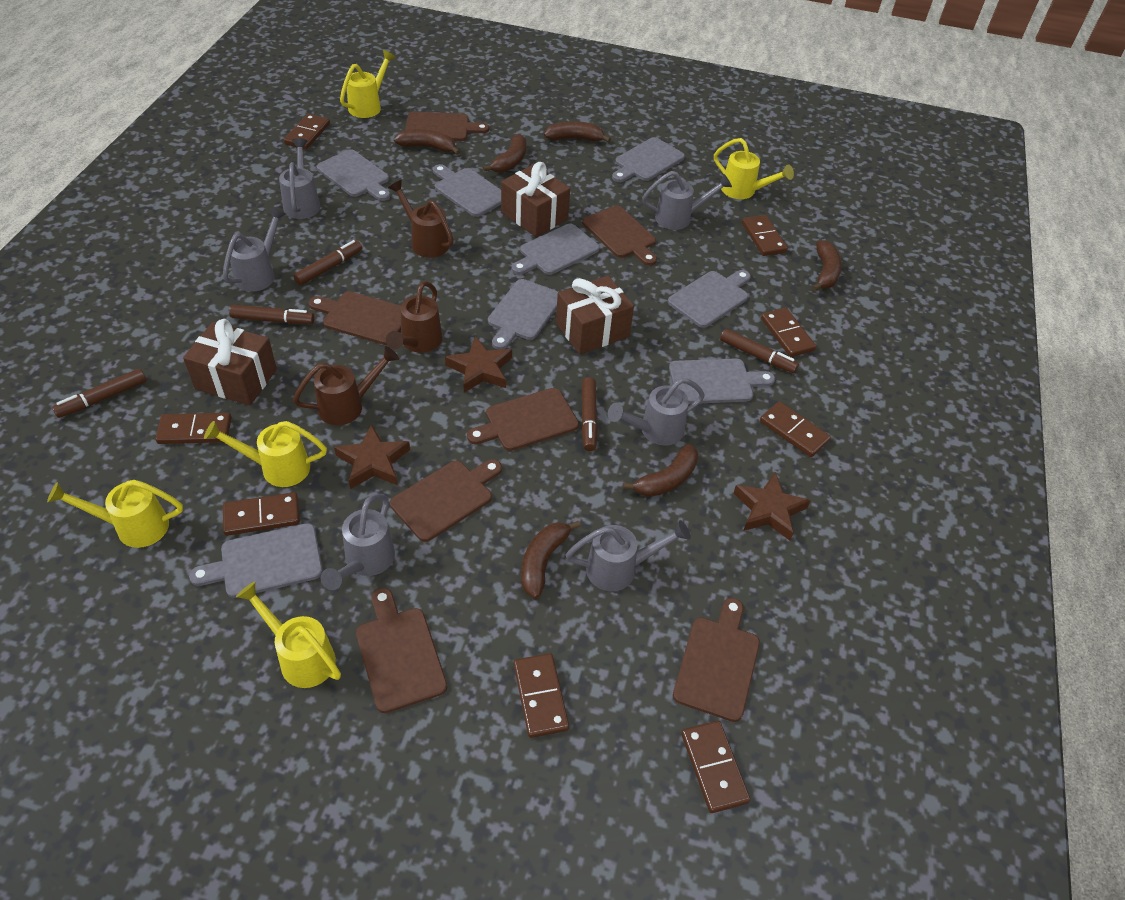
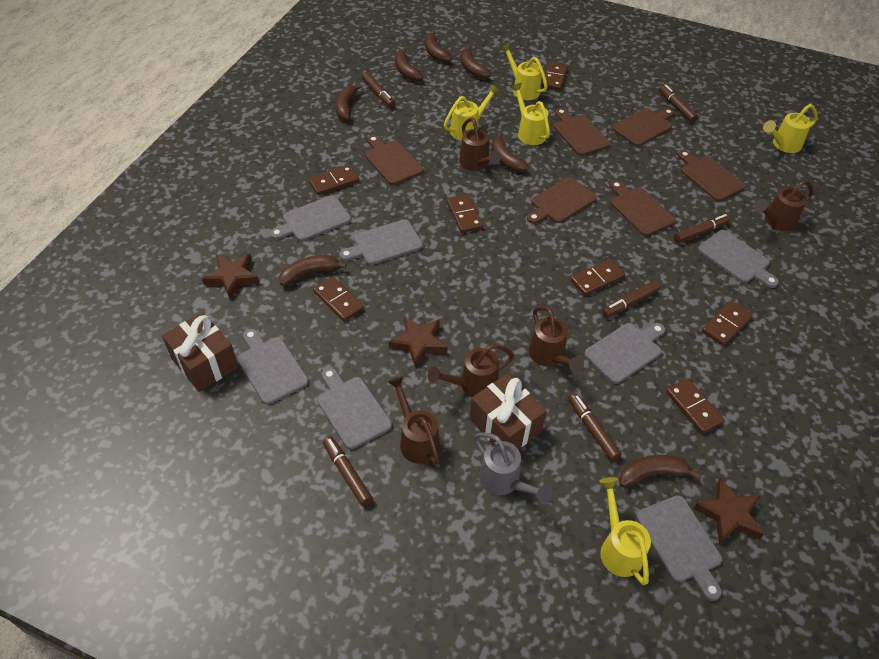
brown banana: [394,129,460,155] [483,134,526,173] [521,521,581,598] [544,122,611,143] [623,444,698,497] [812,240,842,291] = 6 -> [279,255,346,286] [335,84,362,121] [395,48,423,81] [425,30,452,63] [460,45,491,79] [491,133,529,172] [619,455,700,487] = 7
brown cutting board: [309,291,401,345] [356,588,447,713] [390,459,502,542] [405,112,489,141] [467,388,579,451] [582,206,657,266] [673,598,760,722] = 7 -> [365,135,424,185] [527,177,597,224] [553,108,611,156] [610,180,676,236] [612,108,675,147] [678,150,745,201] = 6
brown domino: [156,412,232,444] [223,492,300,536] [284,114,330,149] [514,653,569,738] [681,721,750,813] [742,215,788,256] [760,401,831,457] [761,308,816,357] = 8 -> [309,165,359,195] [313,277,364,322] [447,194,483,233] [541,61,568,91] [570,259,625,296] [666,379,725,434] [702,301,753,346] = 7
brown gift: [183,319,277,405] [501,162,570,237] [556,276,634,354] = 3 -> [162,312,238,392] [470,373,547,449] = 2
brown marker: [52,369,146,418] [229,305,315,324] [293,240,362,285] [581,377,598,451] [720,329,799,373] = 5 -> [323,436,373,506] [362,72,395,108] [569,394,621,461] [602,280,661,318] [659,84,698,122] [674,214,730,243] = 6
brown watering can: [293,346,399,425] [386,281,442,353] [388,180,454,258] = 3 -> [388,376,440,465] [428,344,514,397] [459,118,501,171] [528,306,584,373] [754,180,813,231] = 5
grey cutting board: [189,523,323,598] [317,149,390,201] [433,164,501,217] [488,279,558,350] [511,224,600,275] [612,137,685,182] [668,270,751,328] [669,358,775,404] = 8 -> [237,329,309,405] [270,195,351,241] [317,368,392,449] [339,219,423,265] [584,323,665,384] [636,495,722,601] [698,230,779,288] = 7
grey watering can: [223,207,286,292] [279,138,320,219] [321,494,395,590] [566,520,691,591] [608,378,705,446] [642,171,732,230] = 6 -> [474,433,552,503] = 1

